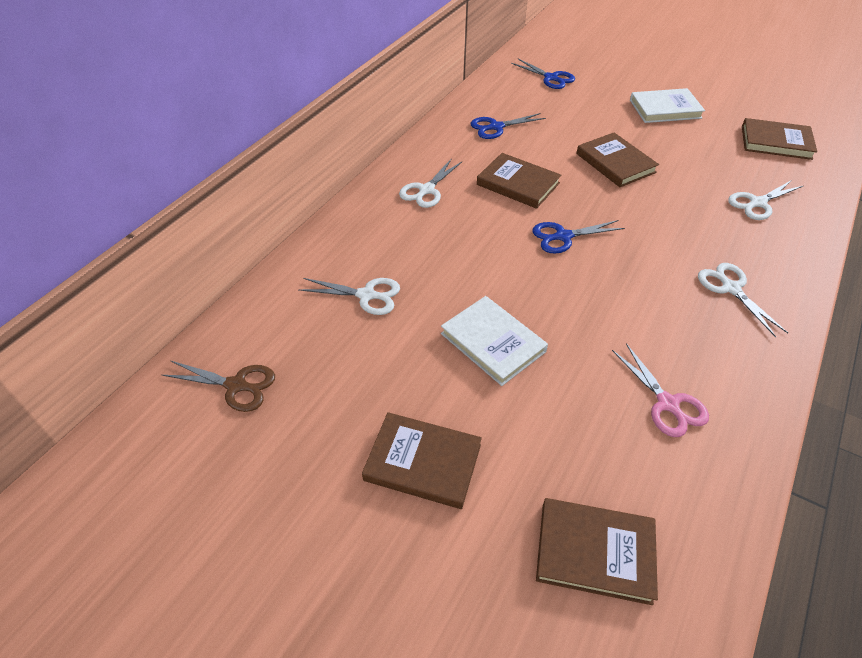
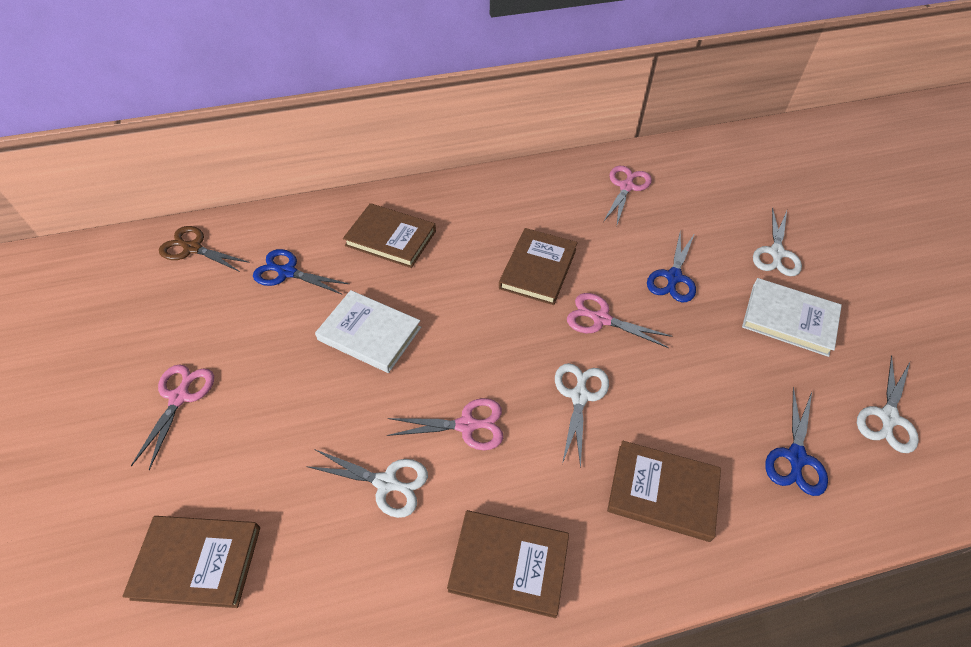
pink scissors: [612,343,709,437] = 1 -> [131,364,214,470] [387,398,503,450] [567,293,673,348] [603,166,652,225] = 4

